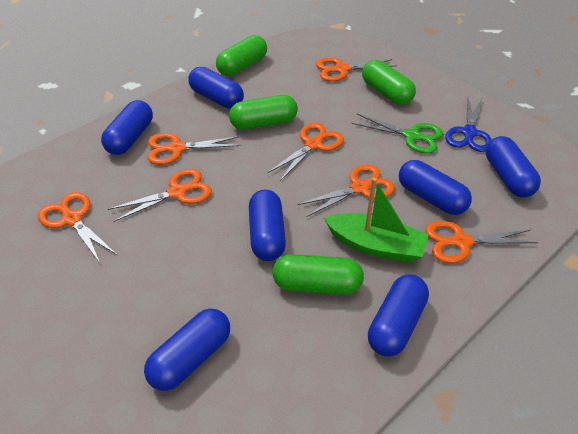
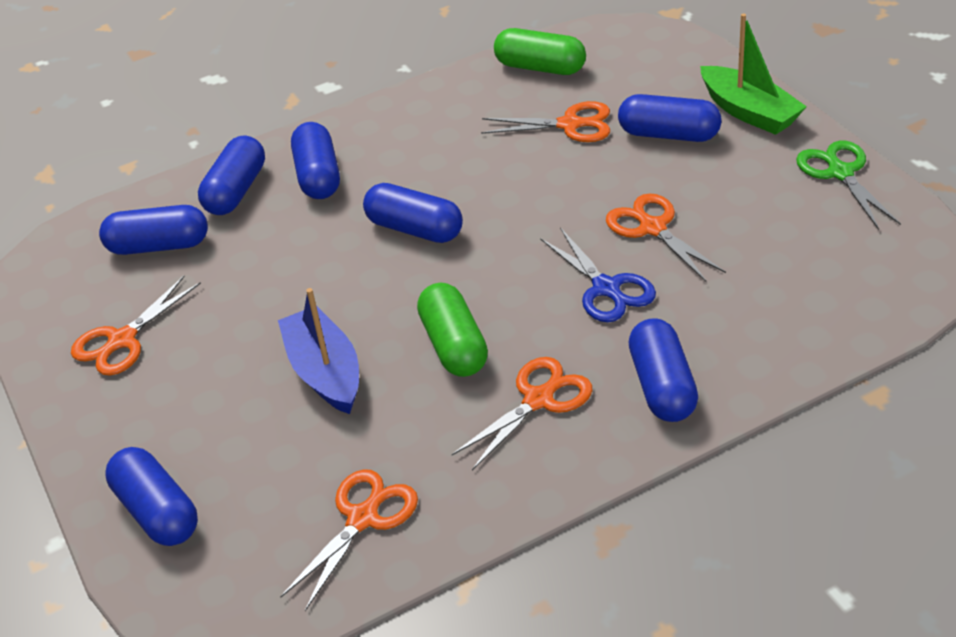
blue boat: none = 0 -> [278,288,359,414] = 1
green capsule: [216,35,267,76] [229,95,298,130] [272,254,364,295] [362,60,416,105] = 4 -> [417,282,488,377] [494,28,586,75] = 2
orange scissors: [38,192,117,263] [108,169,212,222] [148,133,241,165] [267,122,344,181] [297,164,395,217] [316,57,397,82] [425,221,538,263] = 7 -> [71,276,201,375] [280,469,418,611] [452,357,592,470] [481,101,610,142] [606,193,726,281] = 5

